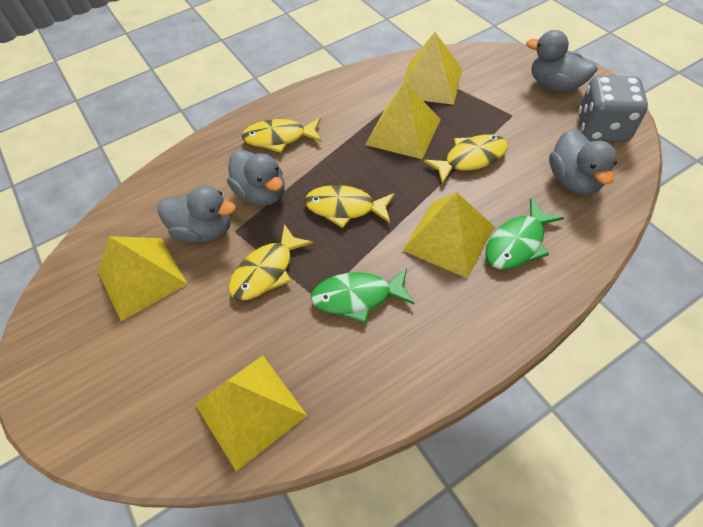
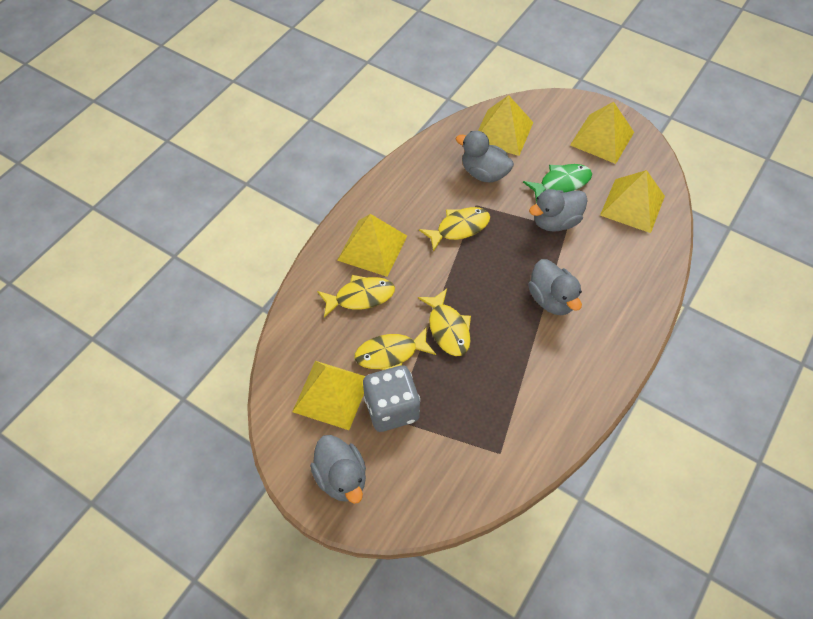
green fish: [311,268,415,323] [485,199,564,269] = 2 -> [523,164,592,203] = 1

